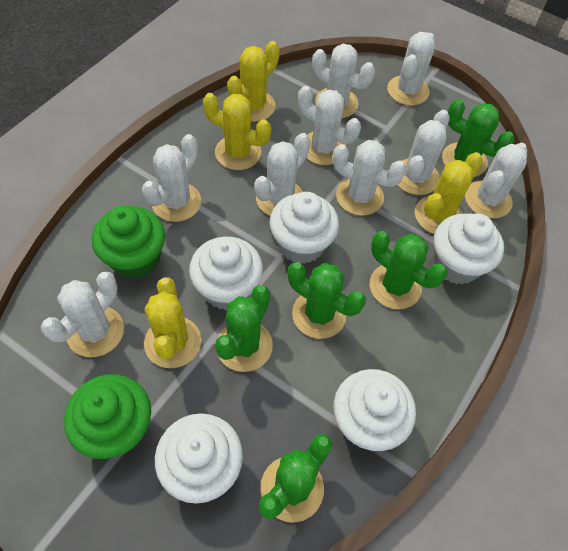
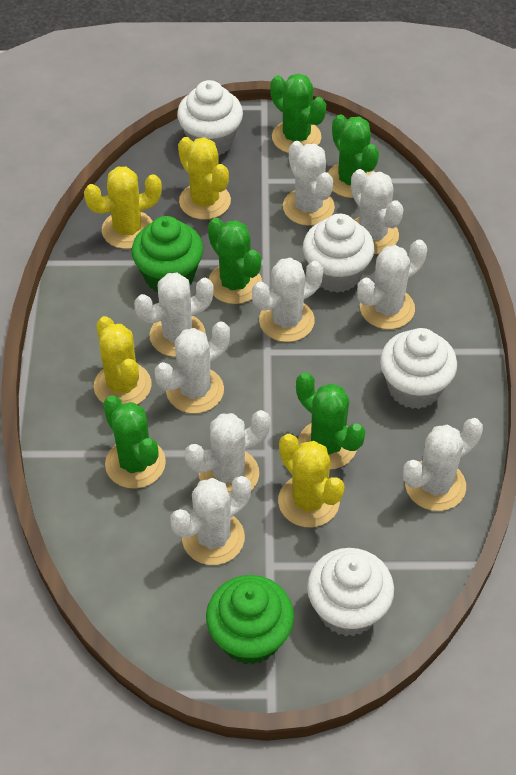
white cupcake: [155,413,243,504] [189,237,263,310] [270,192,339,264] [334,369,416,451] [434,213,504,285] = 5 -> [177,80,243,156] [303,214,374,293] [307,548,394,636] [380,328,457,409] = 4

